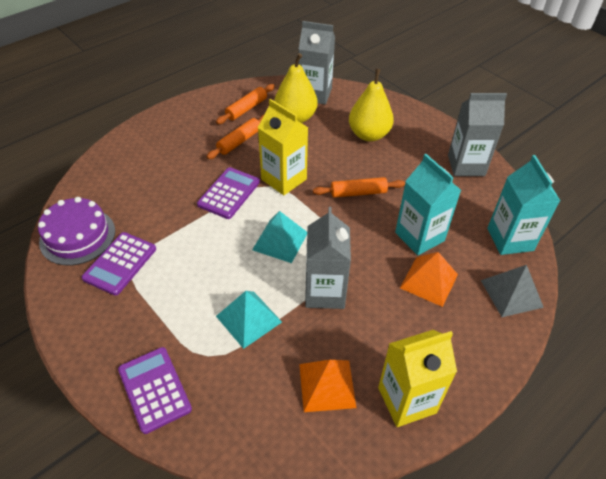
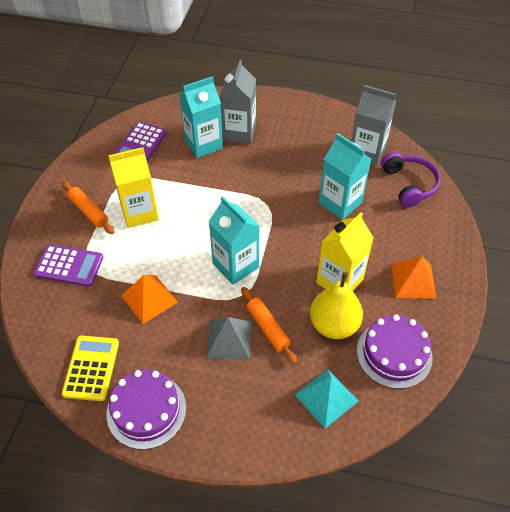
grey carton: [299,21,335,104] [305,207,351,309] [448,93,507,176] = 3 -> [220,60,256,144] [351,85,396,166] = 2
orange rolling pin: [207,114,265,159] [216,84,275,124] [313,177,405,198] = 3 -> [62,181,114,234] [241,287,297,364] = 2
purple cake: [38,197,115,265] = 1 -> [107,369,186,450] [357,314,433,389] = 2
purple calculator: [82,232,156,296] [118,347,192,434] [197,167,260,219] = 3 -> [34,244,103,286] [114,122,167,162] = 2
purple headphones: none = 0 -> [381,152,441,208] = 1
turquoise carton: [395,154,461,255] [487,155,560,255] = 2 -> [179,76,223,158] [209,196,260,285] [319,133,371,220] = 3
turquoise pyramid: [216,291,282,349] [252,211,307,263] = 2 -> [295,369,358,429] = 1
yellow calculator: none = 0 -> [61,335,119,401] = 1
yellow pear: [274,53,317,123] [349,69,394,141] = 2 -> [310,272,363,339] = 1

